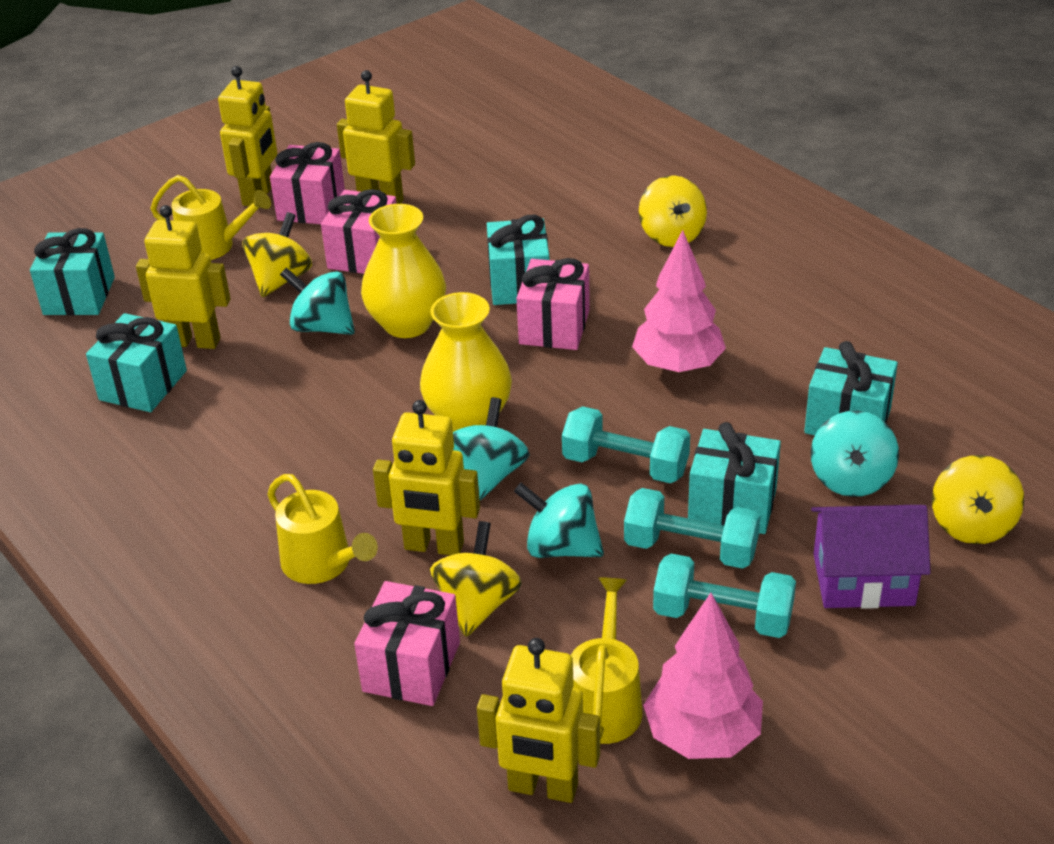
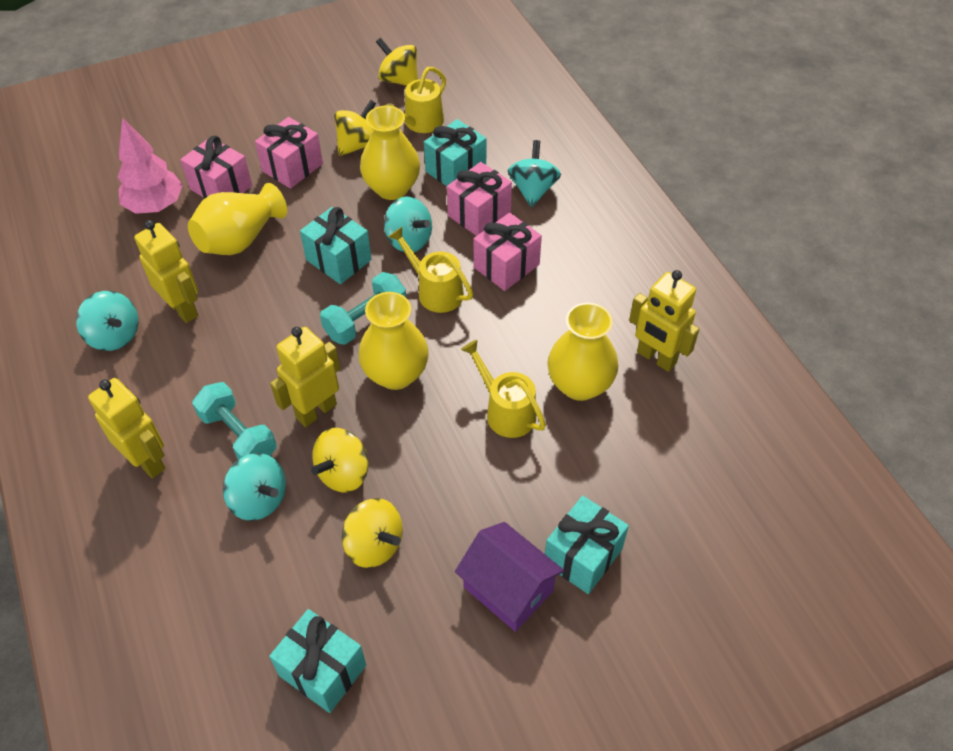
pink tree: [632,230,726,373] [643,593,763,759] = 2 -> [118,117,183,214] = 1
turquoise dumbbell: [562,406,690,483] [624,488,761,569] [653,554,796,638] = 3 -> [192,382,277,460] [320,272,406,345] = 2
turquoise gift: [30,228,115,315] [86,313,187,412] [487,215,549,305] [688,422,781,534] [804,341,898,435] = 5 -> [269,609,366,713] [300,207,372,284] [424,119,486,186] [545,496,629,594] = 4
yellow robot: [136,205,231,349] [218,66,277,206] [337,70,415,204] [373,400,480,555] [477,638,600,803] = 5 -> [88,378,165,478] [134,220,198,323] [270,327,340,427] [629,270,699,372] = 4
yellow vase: [361,204,446,338] [420,292,512,432] = 2 -> [188,183,287,255] [358,292,429,390] [360,106,420,200] [547,302,618,401] = 4

